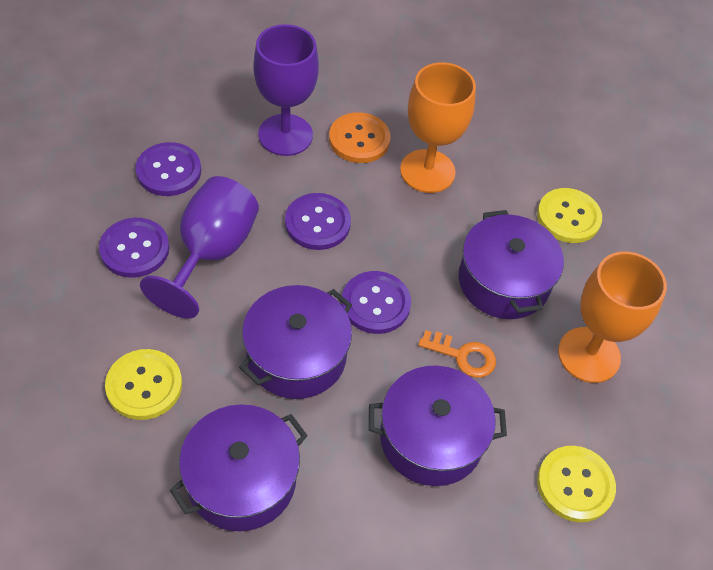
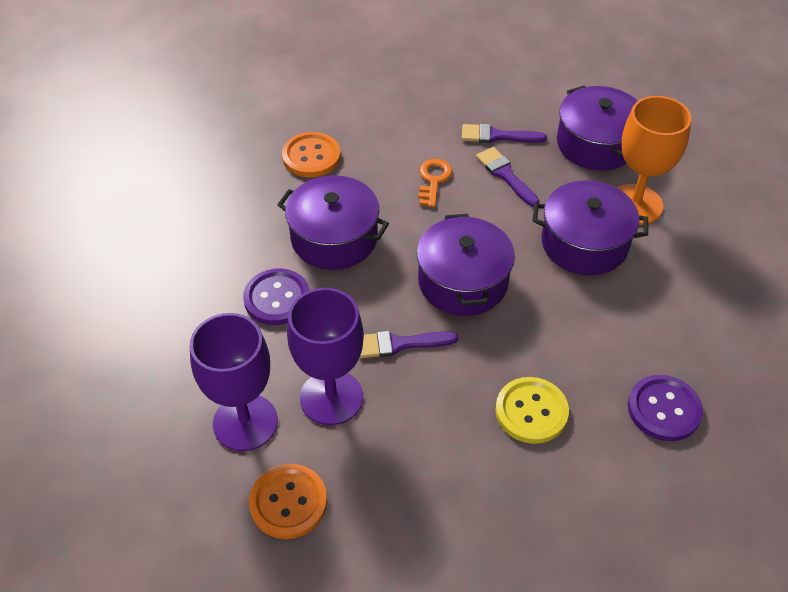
orange button: [329,112,391,163] = 1 -> [249,464,327,539] [282,132,341,177] = 2
orange goblet: [400,62,476,193] [558,252,667,383] = 2 -> [617,96,692,225] = 1
purple brush: none = 0 -> [360,331,458,358] [462,124,547,143] [476,147,539,207] = 3
purple button: [99,218,169,278] [135,142,201,196] [285,193,351,250] [342,271,411,334] = 4 -> [243,269,310,325] [628,375,703,441] = 2
yellow button: [105,349,182,420] [537,188,602,243] [537,446,616,522] = 3 -> [495,377,569,444] = 1

